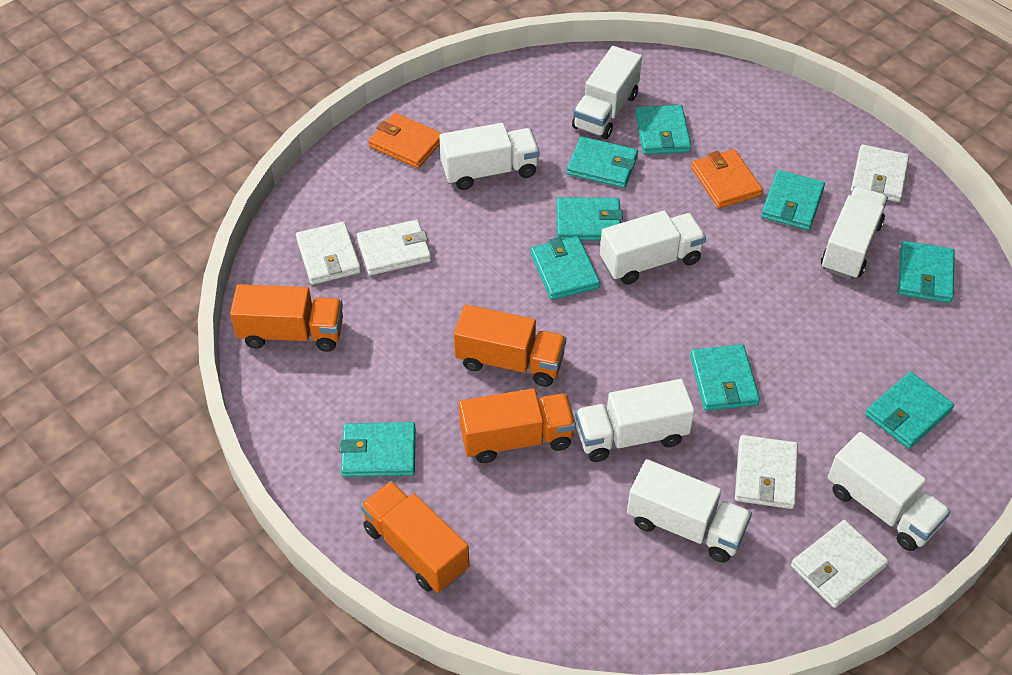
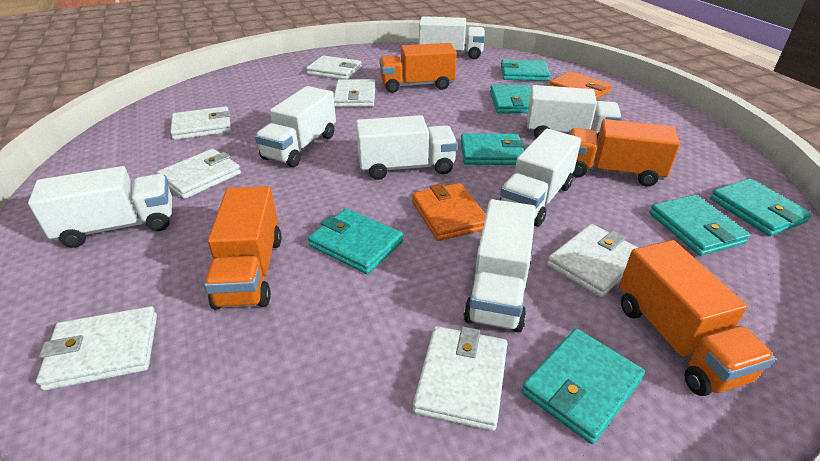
turquoise wallet: [339,422,416,477] [531,236,600,300] [556,197,623,241] [567,136,638,188] [635,105,691,155] [690,344,760,411] [761,170,825,230] [865,372,954,449] [898,241,955,303] = 9 -> [308,209,403,274] [461,133,525,165] [490,85,531,113] [501,60,550,81] [521,329,645,444] [649,195,750,256] [710,178,812,236] = 7
white wallet: [296,222,361,285] [357,220,431,275] [735,435,798,509] [791,520,889,608] [851,145,909,202] = 5 -> [36,306,157,391] [157,149,241,199] [170,106,231,140] [306,55,362,79] [334,79,375,107] [413,326,507,431] [547,224,639,297] = 7

